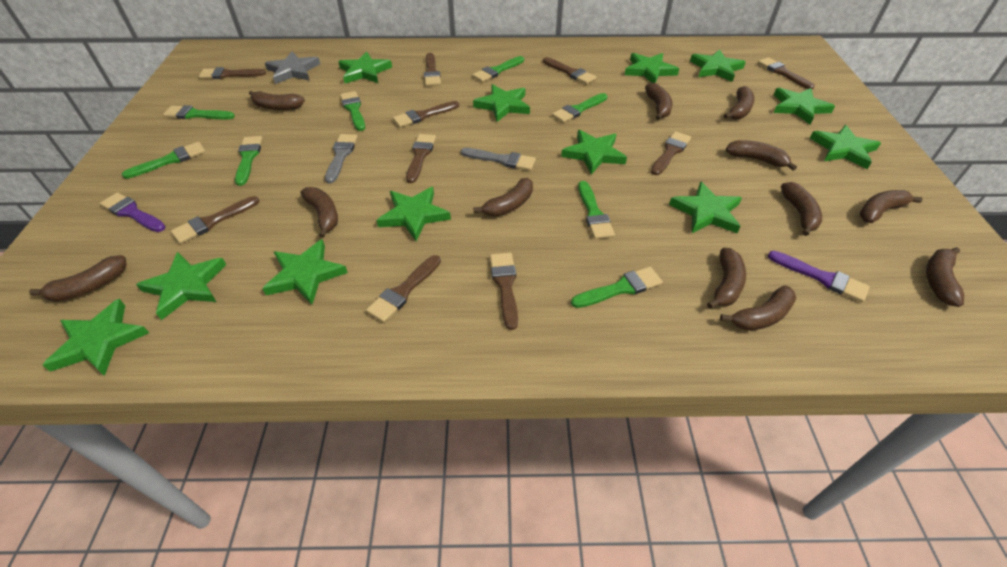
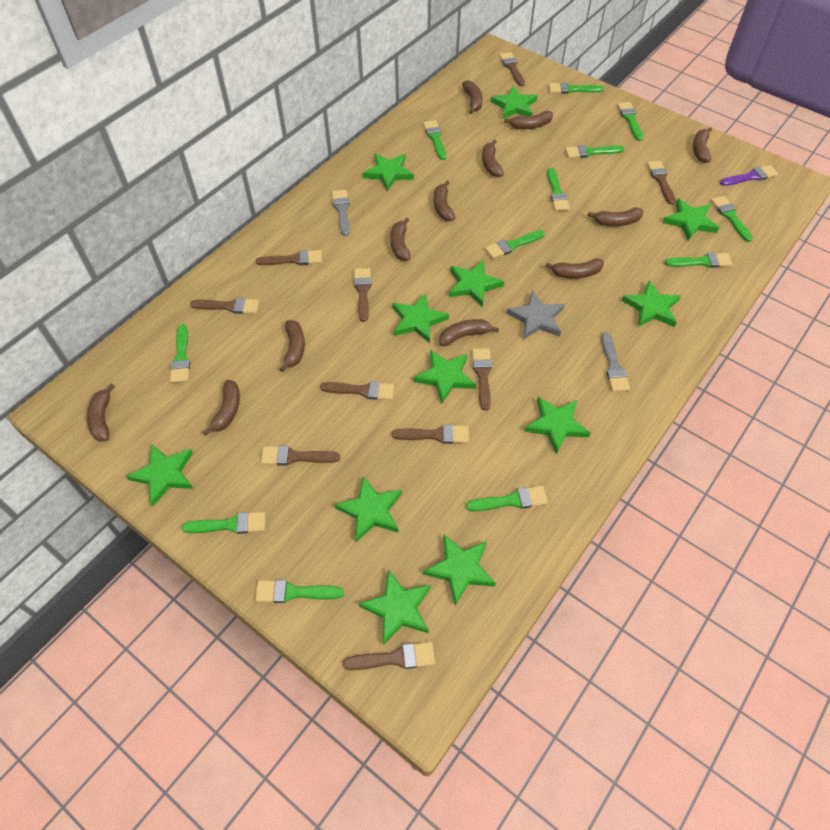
green brush: [122,142,206,179] [163,105,235,119] [235,136,263,186] [340,91,365,131] [472,56,524,82] [552,93,608,123] [571,267,663,308] [578,181,615,239] = 8 -> [170,324,190,383] [182,512,266,534] [255,580,344,603] [423,120,446,160] [466,486,548,512] [485,230,545,259] [547,168,570,211] [549,82,604,94] [565,145,624,158] [618,102,643,141] [664,253,733,268] [711,196,753,242] = 12
purple brush: [100,192,166,232] [768,251,870,302] = 2 -> [720,165,778,186] = 1

